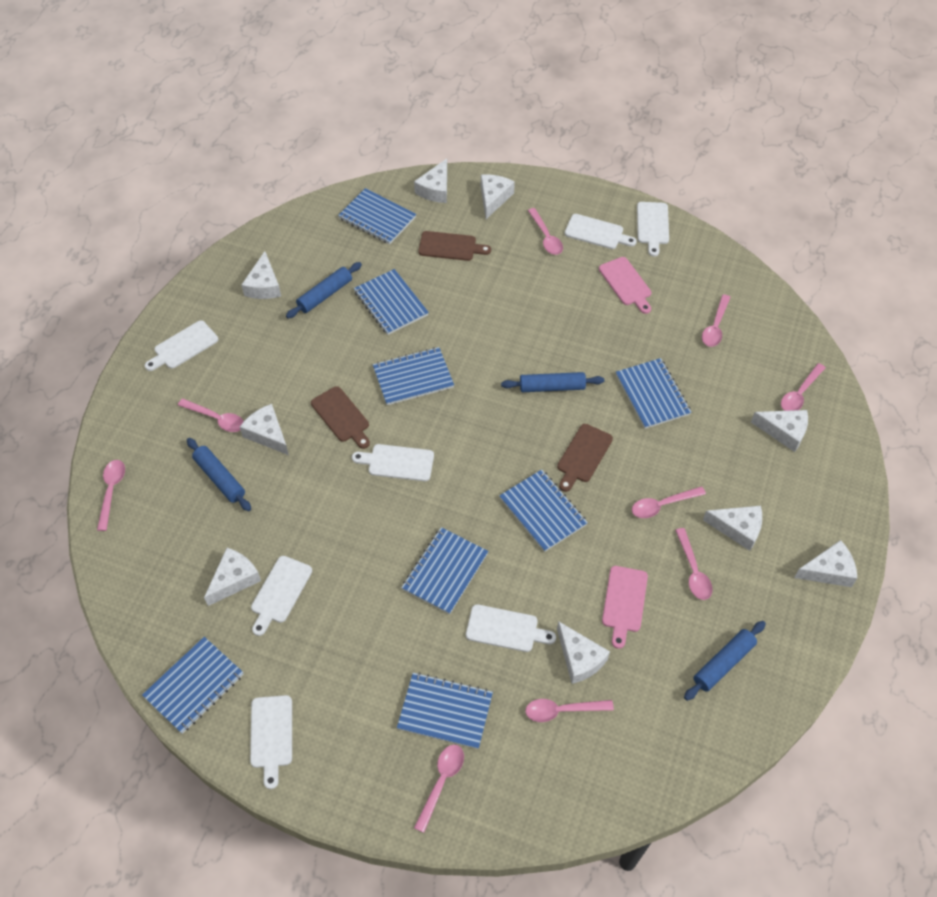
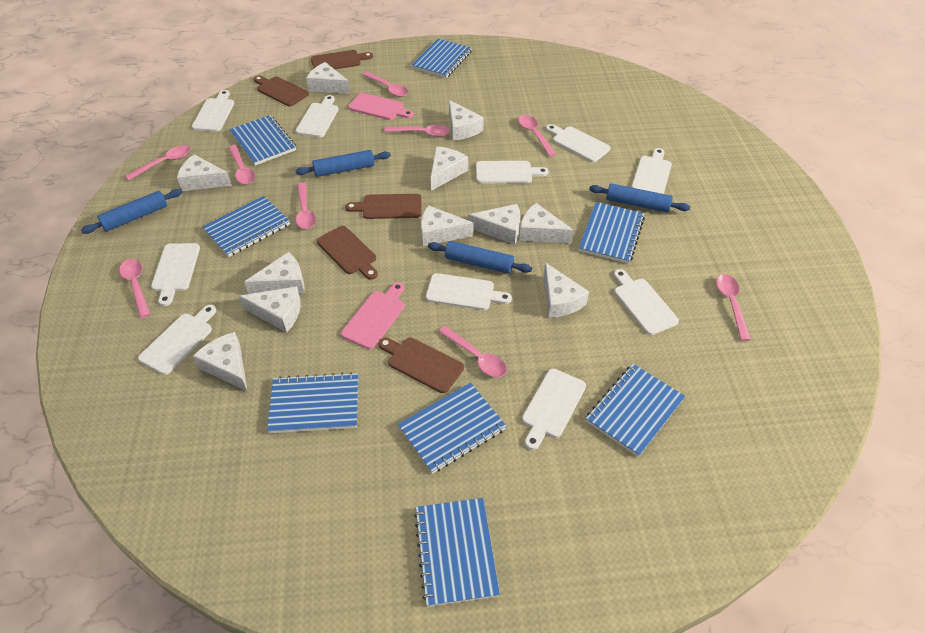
brown cutting board: [311,386,370,449] [418,231,491,261] [557,424,613,492] = 3 -> [254,76,309,106] [311,50,373,69] [317,226,378,280] [345,194,422,219] [378,338,464,393] = 5
white cheese: [204,548,261,606] [240,404,289,455] [241,251,281,299] [414,159,447,203] [481,174,515,219] [557,621,610,684] [703,506,762,551] [751,410,808,452] [794,540,857,587] = 9 -> [177,154,232,191] [193,332,248,392] [239,286,301,333] [244,252,305,294] [306,62,350,94] [421,205,474,246] [431,146,468,191] [449,100,484,140] [468,204,520,245] [519,203,574,243] [544,263,589,318] = 11
white cutting board: [145,320,218,371] [250,695,292,789] [251,556,312,636] [352,444,434,481] [466,604,556,652] [565,214,637,249] [637,202,669,256] = 7 -> [138,305,216,375] [151,243,200,306] [192,90,234,132] [295,95,339,138] [426,273,512,310] [476,161,548,183] [522,369,586,450] [546,124,610,162] [614,269,679,335] [631,148,672,194] = 10

